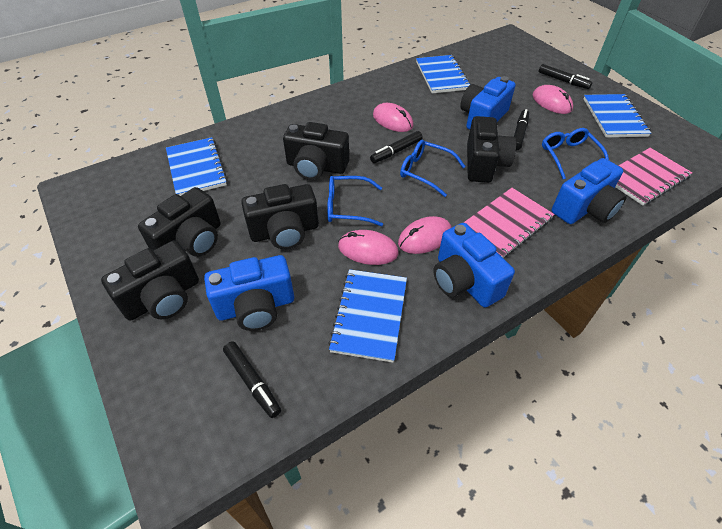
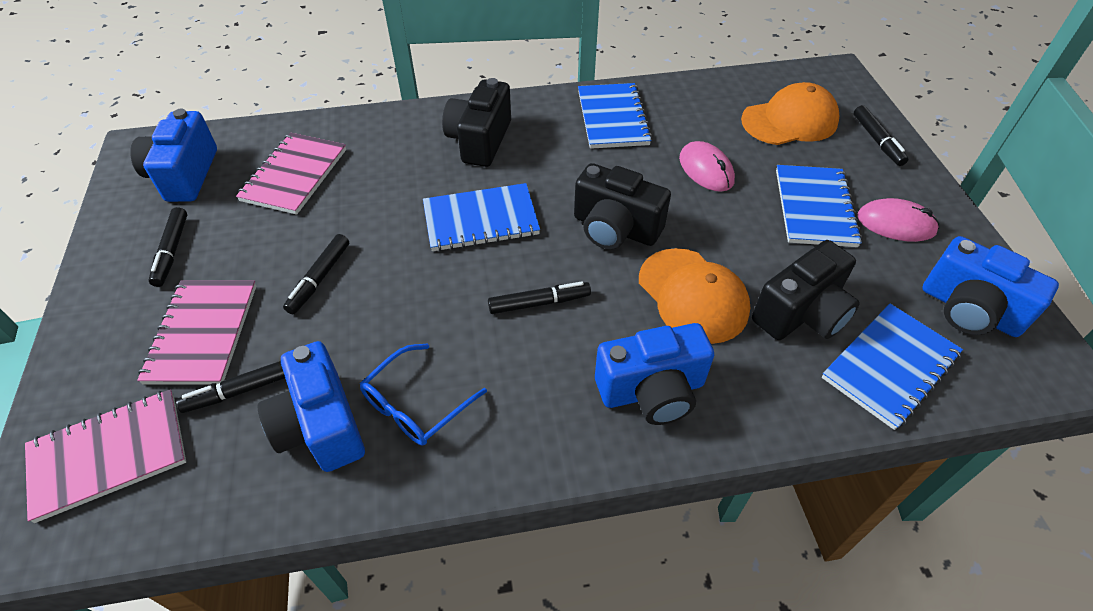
black camera: [101,241,199,321] [138,187,221,257] [241,184,319,249] [283,122,349,180] [467,116,516,183] = 5 -> [442,78,511,167] [574,163,671,249] [752,240,860,340] = 3
black marker: [223,341,281,418] [370,131,423,163] [514,109,529,150] [539,64,593,89] = 4 -> [148,207,187,287] [176,361,285,413] [283,234,349,314] [488,281,591,314] [854,105,909,166] = 5
blue glasses: [327,176,383,226] [400,140,466,197] [542,128,609,179] = 3 -> [360,343,487,446] = 1
orange cap: none = 0 -> [639,248,750,344] [741,82,840,145] = 2
pink mouse: [338,230,398,265] [373,103,413,132] [398,216,451,254] [532,85,573,114] = 4 -> [679,141,735,192] [857,198,939,242] = 2
pink notebook: [463,188,555,258] [615,148,693,206] = 2 -> [25,389,186,523] [137,280,256,385] [236,133,346,215] = 3

